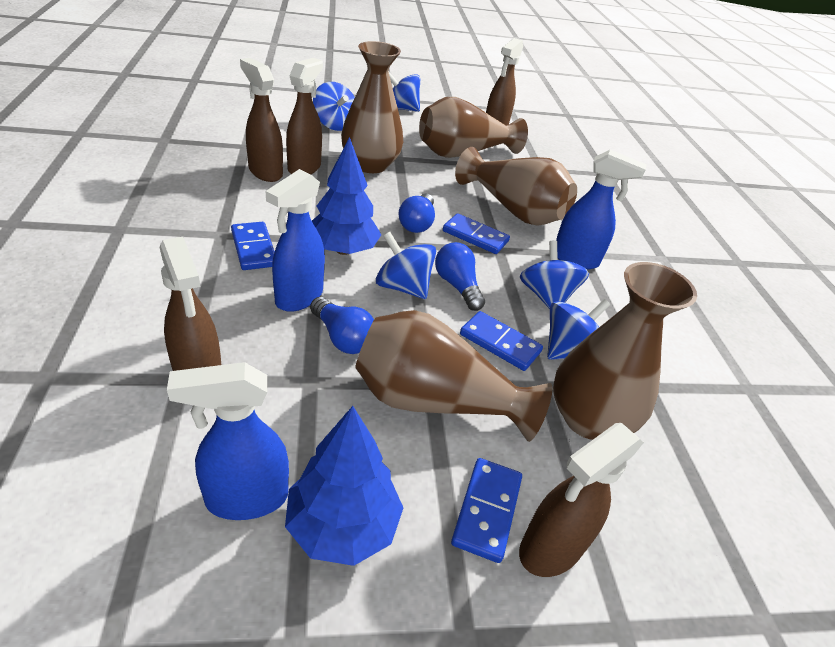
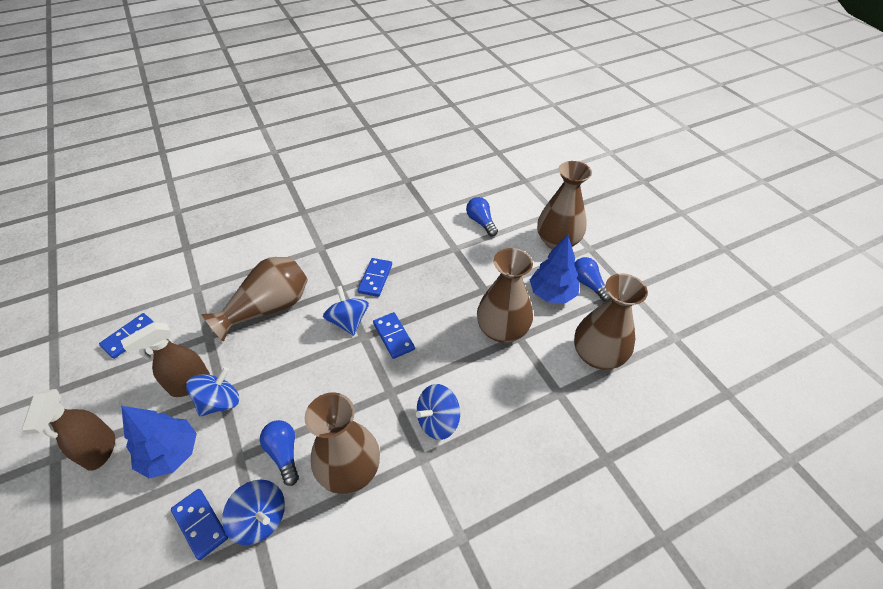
blue spinning top: [313,82,355,131] [375,232,436,299] [388,71,420,112] [520,240,589,309] [547,299,611,360] = 5 -> [186,367,239,417] [222,479,285,545] [323,286,369,336] [416,384,460,440] = 4
blue spray bottle: [167,362,289,520] [266,169,325,312] [556,150,647,269] = 3 -> none = 0
brown spray bottle: [160,237,222,371] [240,58,283,182] [286,58,323,174] [486,38,523,125] [519,423,644,577] = 5 -> [22,389,115,471] [121,322,210,397] = 2

